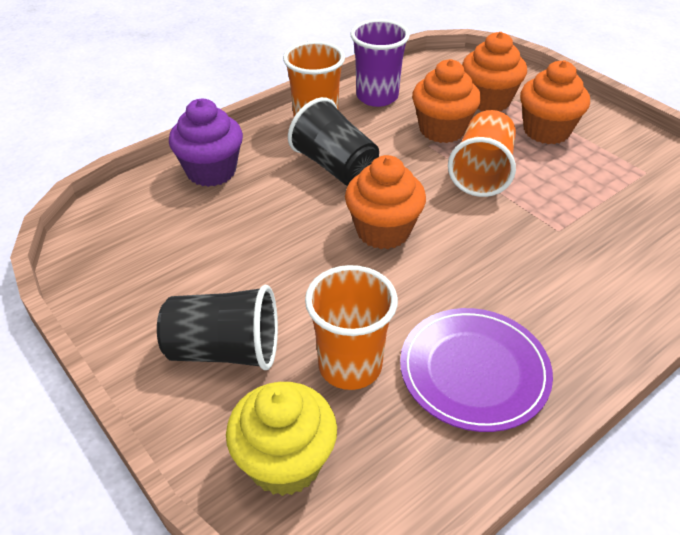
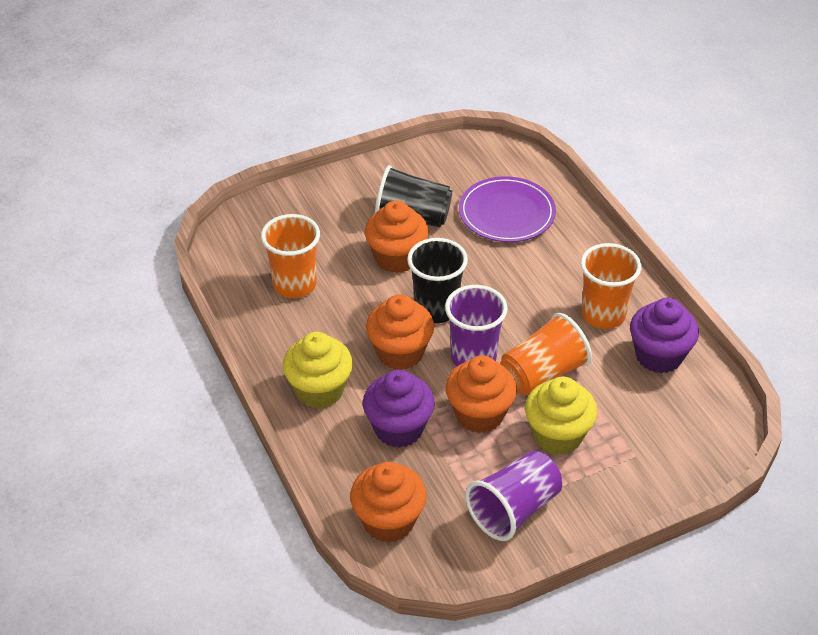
purple cup: [350,19,410,107] = 1 -> [445,285,508,366] [465,451,562,541] = 2
purple cupcake: [169,99,243,187] = 1 -> [363,370,435,448] [630,298,699,373] = 2
yellow cupcake: [226,382,337,496] = 1 -> [283,332,353,408] [525,377,597,455] = 2

